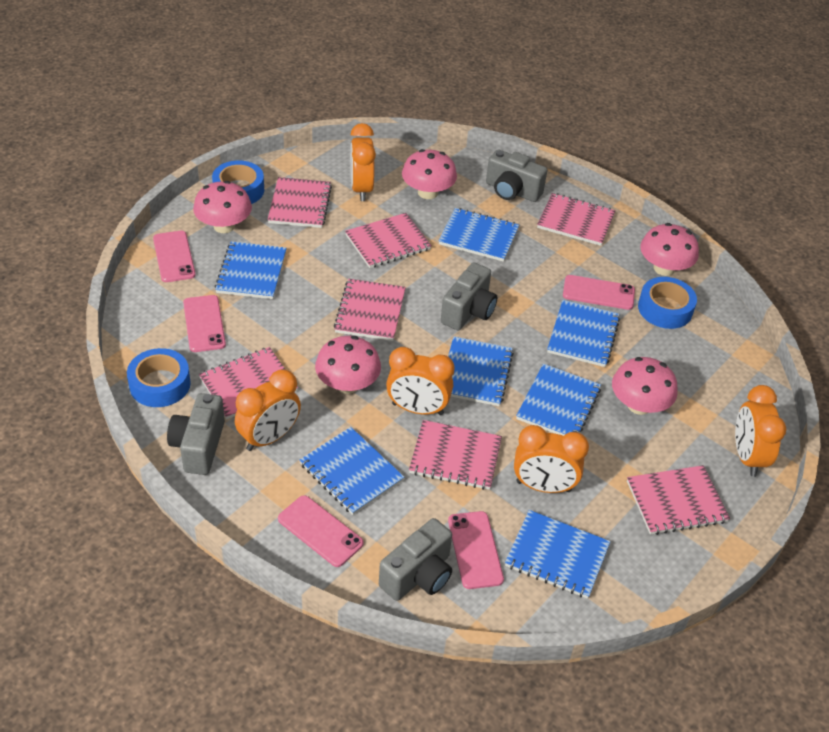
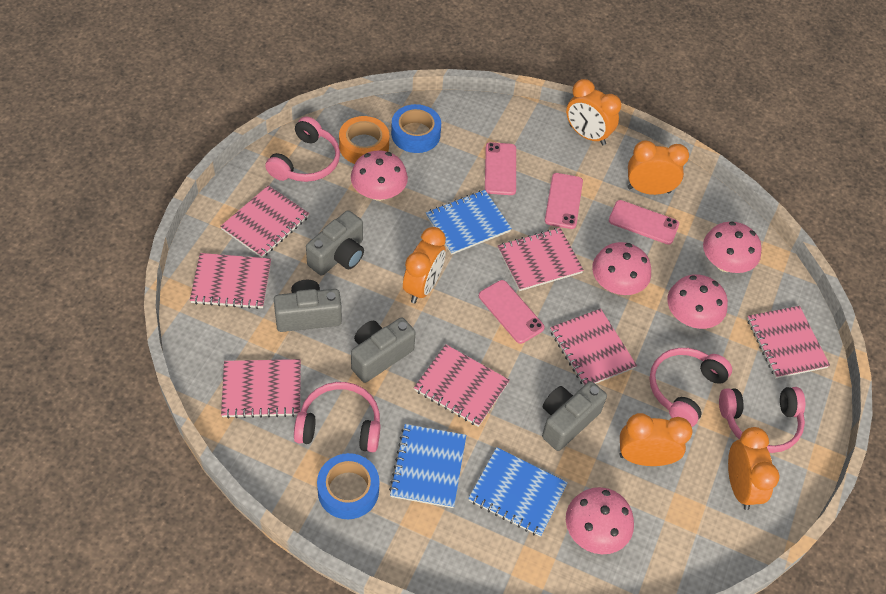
blue notebook: [215,241,286,299] [299,427,404,515] [439,208,519,262] [448,336,514,406] [505,510,610,599] [516,364,601,436] [547,300,620,367] = 7 -> [389,424,466,508] [426,190,512,255] [468,447,568,537] = 3
blue tape: [127,348,191,407] [212,160,264,204] [638,277,697,329] = 3 -> [317,453,379,519] [391,104,441,153] = 2
orange tape: none = 0 -> [339,116,389,164] = 1
pink headphones: none = 0 -> [265,117,340,182] [294,382,380,452] [649,348,732,427] [719,387,805,453] = 4
pink phone: [153,231,196,282] [183,295,226,352] [278,495,364,567] [448,511,504,589] [563,275,635,310] = 5 -> [479,280,545,344] [485,142,516,195] [545,173,583,229] [609,200,679,245] = 4

